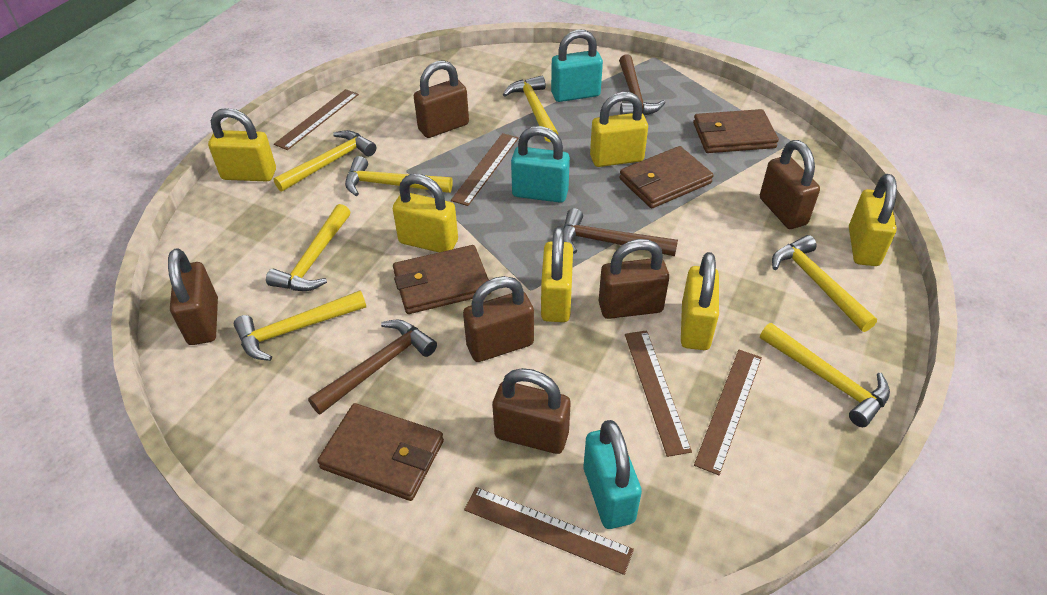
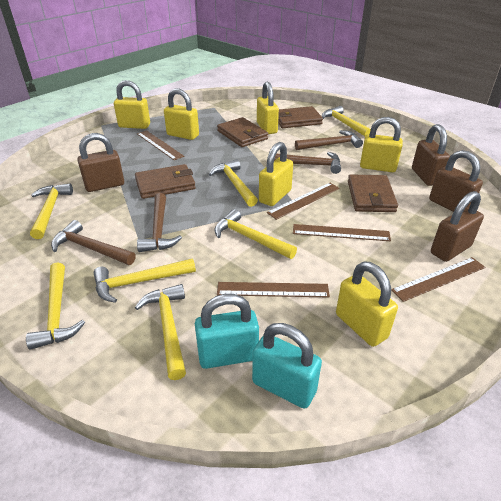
brown hammer: [308,320,437,414] [563,208,678,256] [619,54,666,116] = 3 -> [51,220,136,265] [137,193,182,252] [274,152,341,174] [295,130,363,150] = 4
brown padlock: [168,248,218,345] [414,60,469,138] [463,276,534,362] [492,368,571,454] [599,239,669,319] [760,140,820,229] = 6 -> [77,133,124,192] [412,124,450,186] [429,150,483,212] [431,191,484,262] = 4
turquoise padlock: [511,126,570,203] [551,29,603,102] [584,420,642,529] = 3 -> [195,294,259,369] [252,323,322,409] = 2

